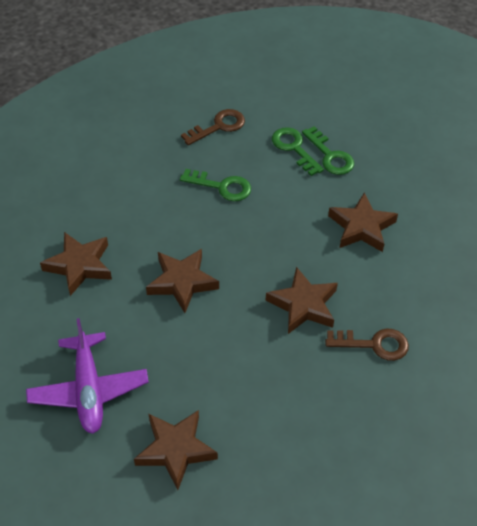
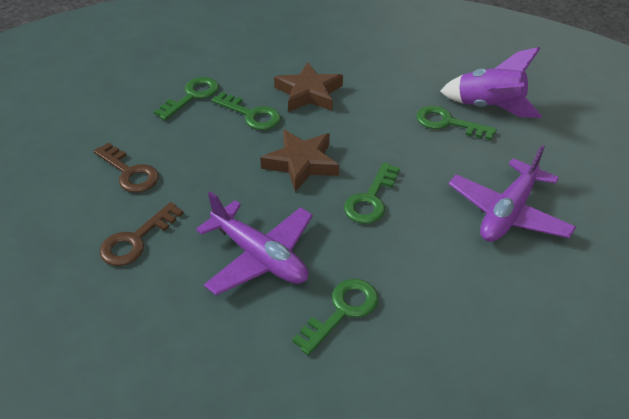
brown star: [40,232,112,296] [134,410,218,490] [146,249,219,313] [266,267,338,334] [328,192,398,252] = 5 -> [260,130,339,192] [274,62,343,112] = 2
green key: [180,169,251,201] [272,127,324,176] [302,126,354,175] = 3 -> [154,77,219,120] [211,92,281,130] [292,279,379,355] [344,162,400,224] [416,106,497,140] = 5
purple plane: [26,318,149,434] = 1 -> [196,191,313,296] [449,145,576,242] = 2
purple rocket: none = 0 -> [440,47,542,118] = 1

